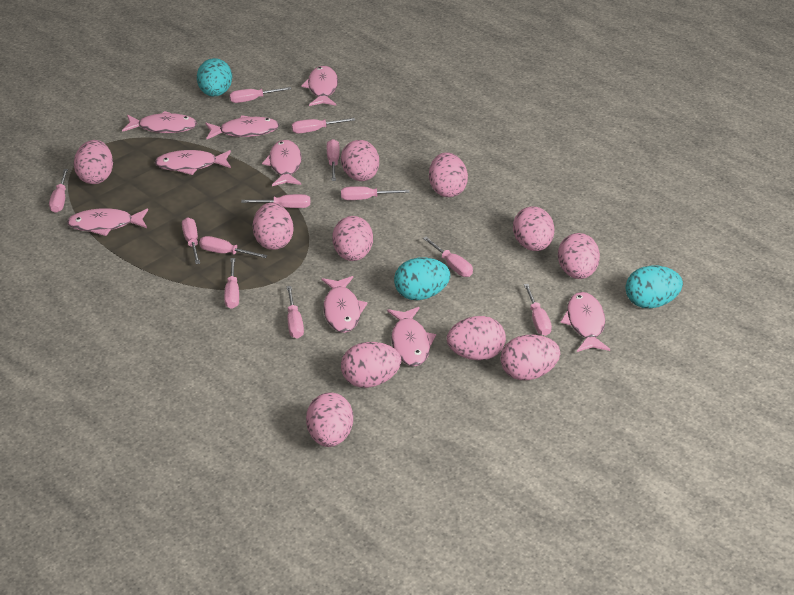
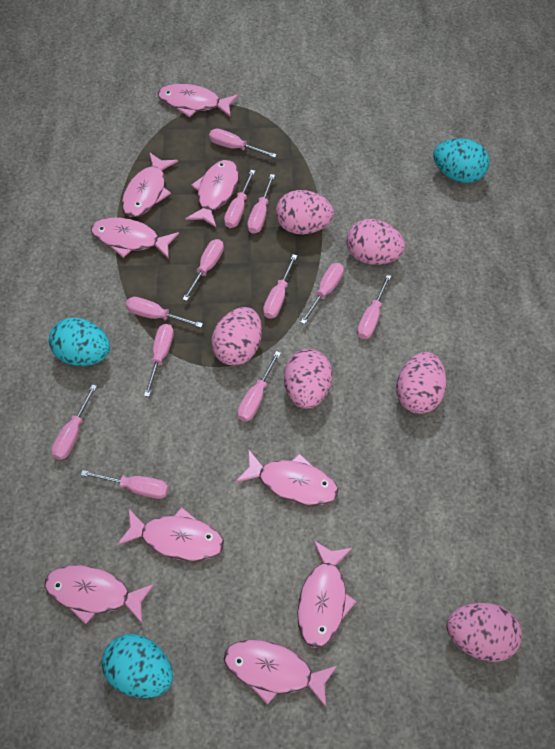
pink egg: [74,140,113,184] [253,203,294,250] [306,392,353,447] [332,216,373,261] [341,140,379,181] [341,342,401,388] [429,152,468,197] [447,316,506,360] [500,335,560,380] [513,206,554,251] [558,233,600,279] = 11 -> [211,307,262,366] [276,190,334,234] [284,349,332,409] [346,219,405,265] [396,352,446,414] [446,603,522,662] = 6

